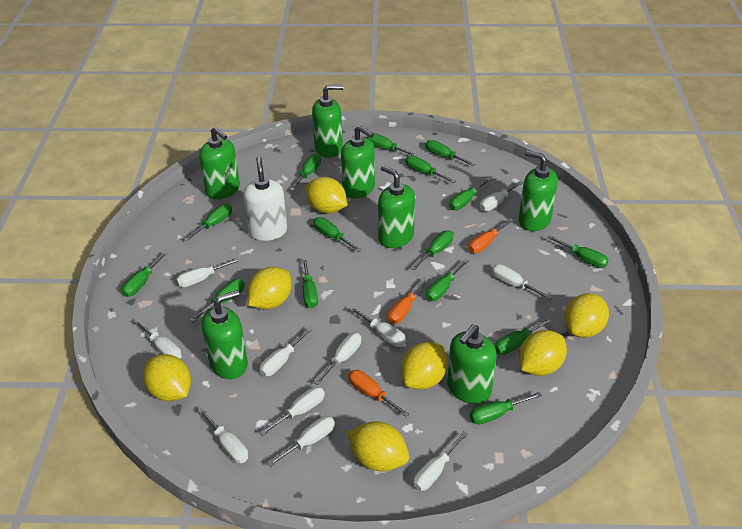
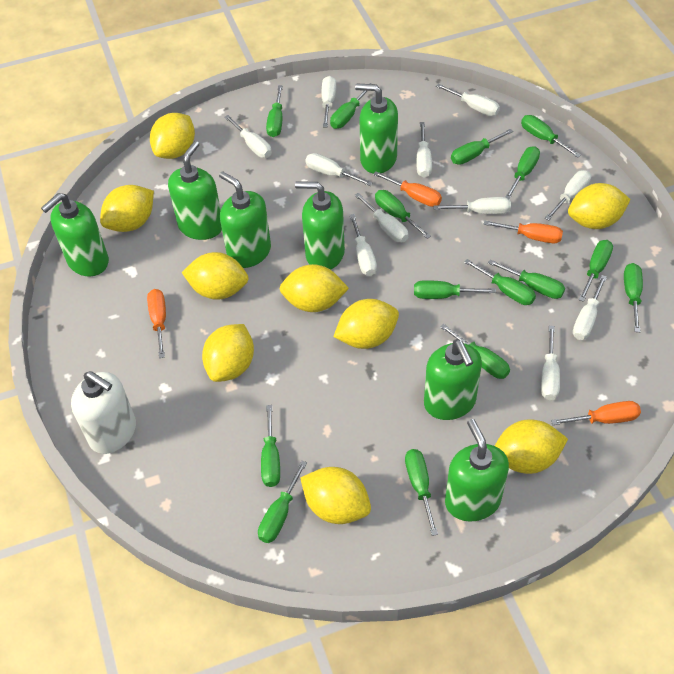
orange screwdriver: [348,370,409,417] [388,278,429,324] [468,218,514,253] = 3 -> [147,289,166,358] [373,171,442,207] [484,220,563,243] [551,401,641,425] = 4
yellow lemon: [143,354,191,401] [247,267,291,309] [306,177,347,214] [348,421,409,472] [401,342,448,390] [519,330,567,376] [564,293,609,338] = 7 -> [100,185,154,232] [150,113,195,159] [182,252,249,300] [202,324,254,382] [279,264,349,312] [300,467,371,524] [333,299,399,349] [495,419,568,474] [568,183,631,229] = 9

